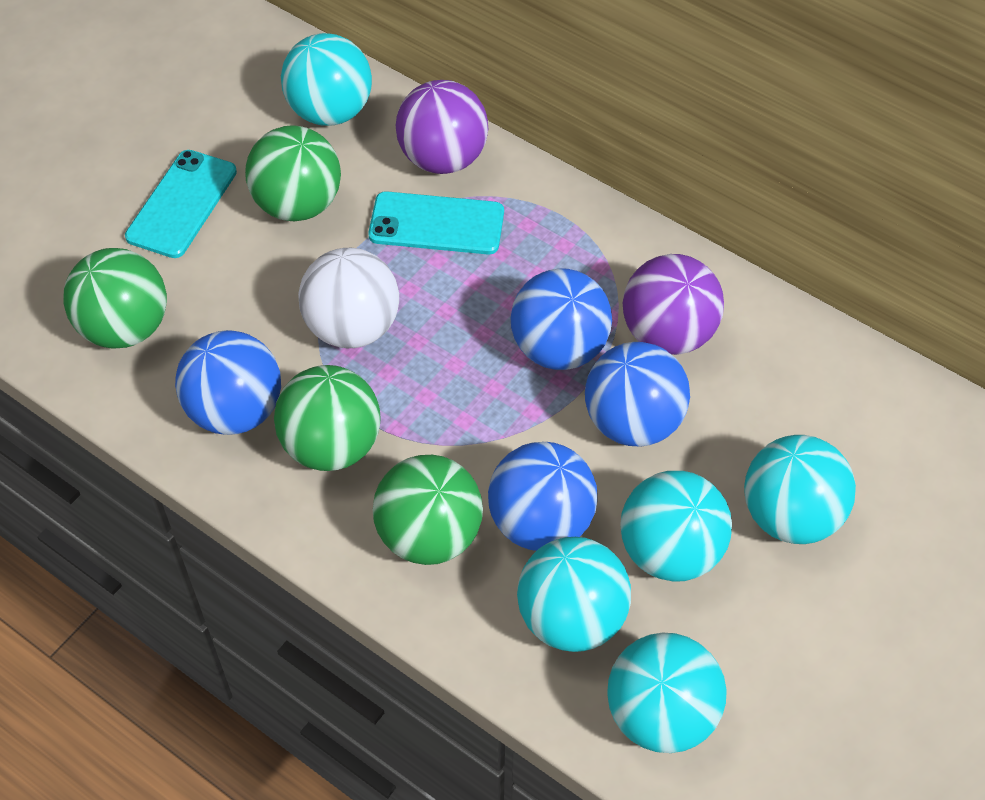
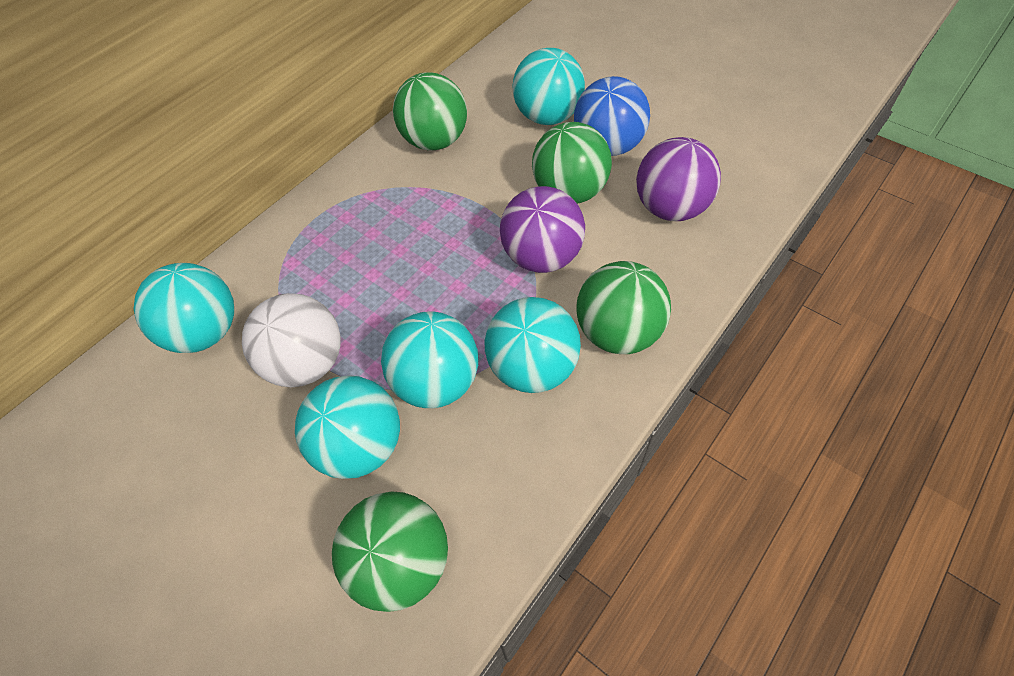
blue ball: [175,330,281,435] [488,442,598,551] [511,268,612,370] [585,342,690,446] = 4 -> [574,76,650,156] = 1
turquoise phone: [125,150,237,258] [368,191,504,254] = 2 -> none = 0

